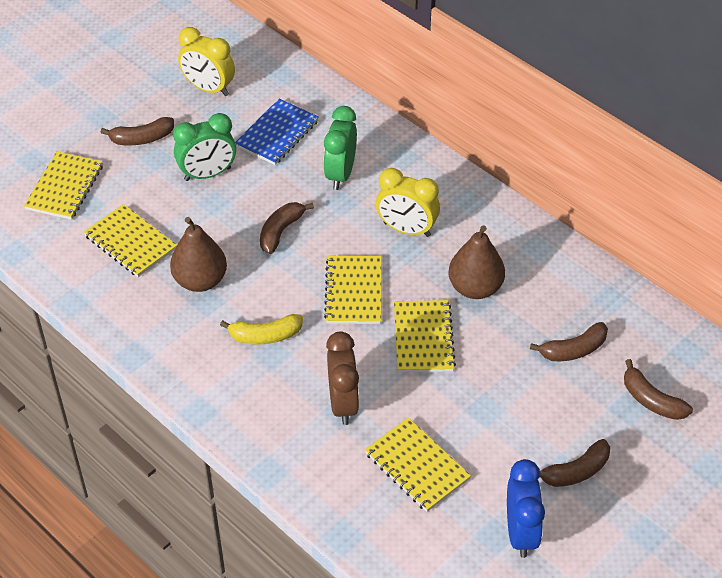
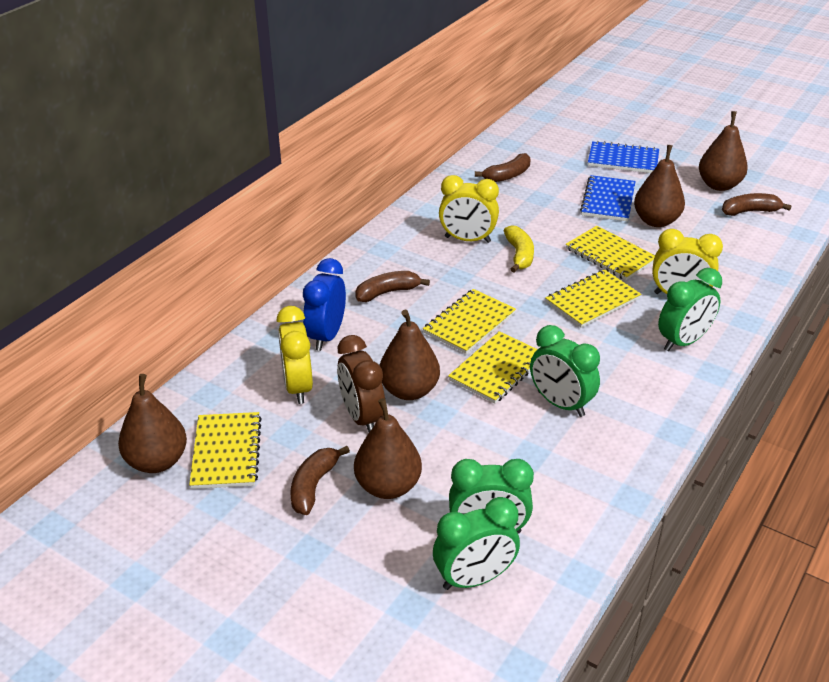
blue notebook: [235,99,319,165] = 1 -> [580,175,636,222] [588,141,659,173] = 2
brown banana: [100,117,174,145] [260,202,314,254] [530,322,608,361] [540,439,610,487] [624,359,693,420] = 5 -> [290,446,350,515] [355,271,430,302] [475,153,531,182] [722,193,792,216] = 4
brown pear: [170,217,227,292] [448,225,505,299] = 2 -> [118,374,187,473] [354,398,422,499] [380,310,440,400] [634,145,685,227] [699,111,748,191] = 5
green clock: [173,113,236,181] [323,106,357,190] = 2 -> [433,497,520,590] [449,459,534,534] [530,325,600,417] [658,268,722,351] = 4
yellow clock: [178,27,235,96] [376,168,440,237] = 2 -> [276,306,313,404] [439,175,499,243] [652,229,723,294] = 3

